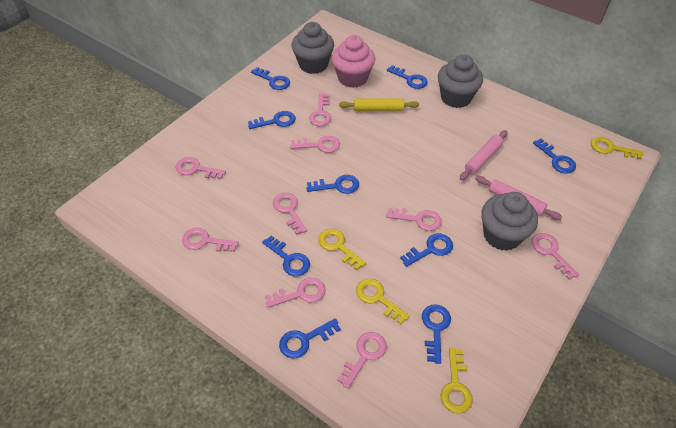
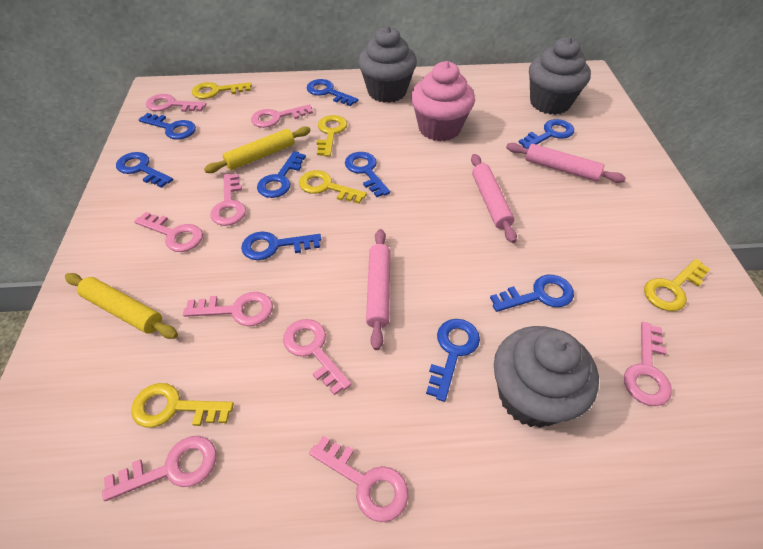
pink rolling pin: [460,130,508,181] [475,176,562,220] = 2 -> [366,229,390,350] [471,154,517,243] [506,143,626,183] = 3
yellow key: [318,229,366,270] [356,279,410,324] [440,348,473,414] [591,137,643,159] = 4 -> [131,383,234,428] [192,82,252,99] [299,170,367,204] [316,115,347,157] [644,259,711,311] = 5
yellow rolling pin: [339,98,419,111] = 1 -> [65,273,178,339] [204,126,311,173] = 2

